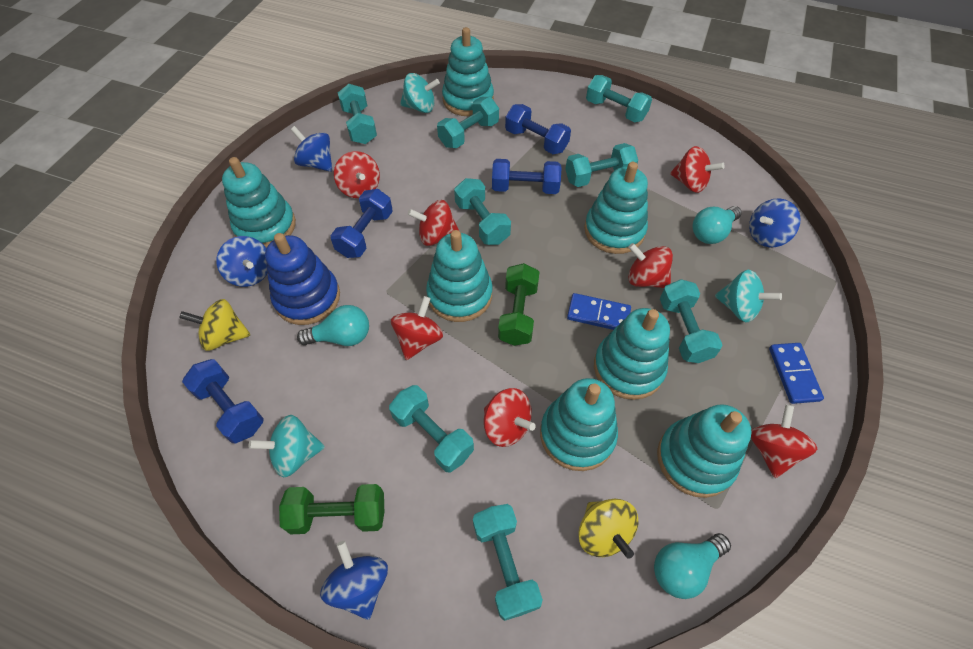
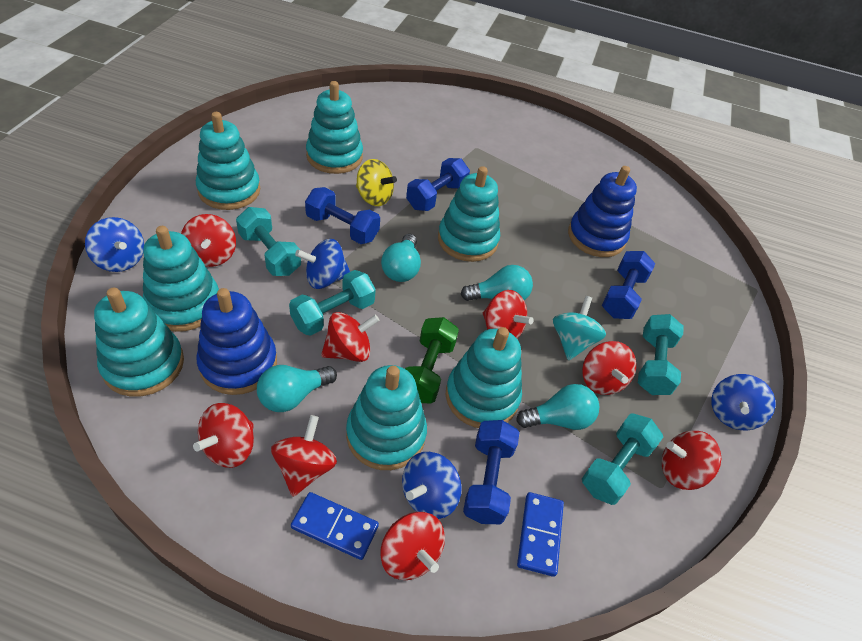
blue stacking toy: [265,233,340,325] = 1 -> [197,288,277,395] [568,166,637,257] = 2
green dumbbell: [279,484,384,534] [498,263,539,346] = 2 -> [405,317,459,403] = 1
red spinning top: [334,151,380,198] [391,296,443,360] [408,200,459,246] [484,388,536,447] [628,243,673,288] [670,146,725,193] [751,404,817,478] = 7 -> [181,214,236,267] [193,403,254,468] [271,415,337,497] [321,312,380,362] [380,512,445,580] [482,290,534,338] [582,341,636,395] [662,431,721,490] = 8
turquoise dumbbell: [338,84,377,144] [389,385,474,473] [437,97,499,148] [454,178,511,245] [473,504,543,621] [565,143,638,187] [586,75,652,122] [660,279,722,363] = 8 -> [236,207,301,276] [289,270,376,336] [582,414,663,505] [638,314,684,395] = 4
turquoise light bulb: [297,305,369,346] [654,533,731,599] [693,206,742,244] = 3 -> [257,365,337,412] [381,234,421,282] [461,265,533,301] [516,384,599,430] = 4
turquoise spinning top: [248,415,325,477] [400,73,440,113] [715,270,782,322] = 3 -> [553,296,606,360] = 1
yellow spinning top: [179,299,250,351] [578,499,638,559] = 2 -> [356,159,397,206] = 1

